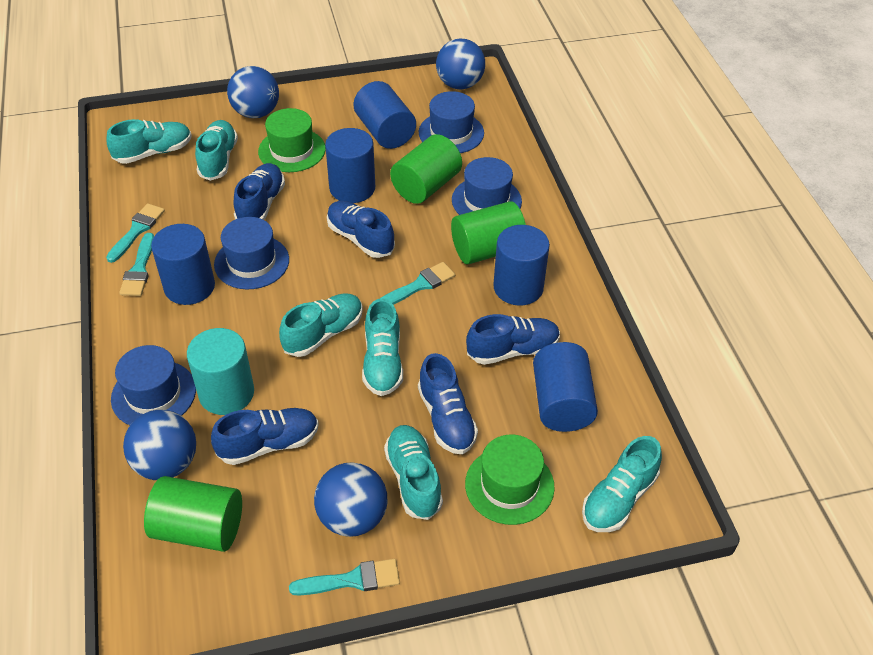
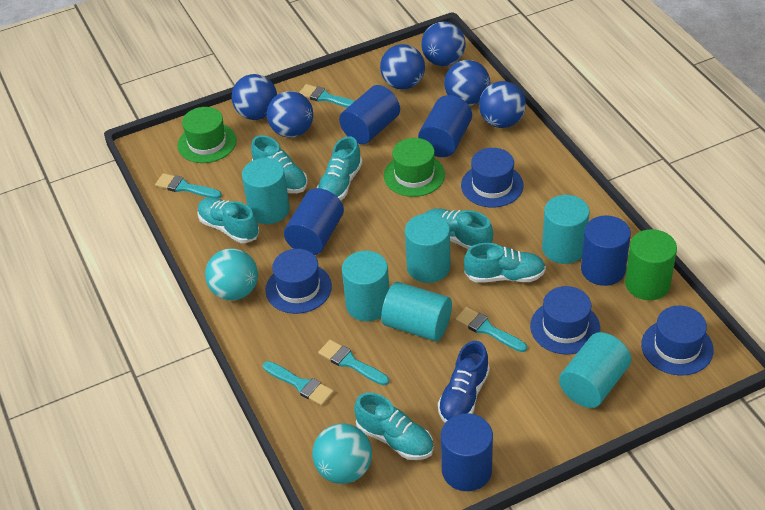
blue ball: [123,410,196,480] [227,66,279,118] [314,462,387,537] [436,38,485,89] = 4 -> [232,74,277,120] [267,91,313,138] [380,44,425,90] [421,22,466,66] [444,60,490,106] [479,81,526,128] = 6
blue shoe: [211,408,319,465] [234,163,285,220] [327,201,395,258] [418,353,478,454] [466,314,560,365] = 5 -> [438,341,490,423] = 1
green cylinder: [144,476,242,552] [390,134,462,204] [451,201,526,264] = 3 -> [625,229,677,300] = 1
turquoise ball: none = 0 -> [205,248,258,301] [312,423,372,484] = 2
turquoise brush: [106,203,165,263] [119,233,154,296] [289,559,400,596] [381,262,455,305] = 4 -> [155,173,222,198] [263,361,334,406] [299,84,355,108] [318,340,389,385] [455,307,527,352] = 5
turquoise cylinder: [187,328,254,415] = 1 -> [242,158,290,224] [342,251,389,321] [381,282,452,341] [405,213,450,283] [542,195,589,264] [559,332,631,408] = 6

